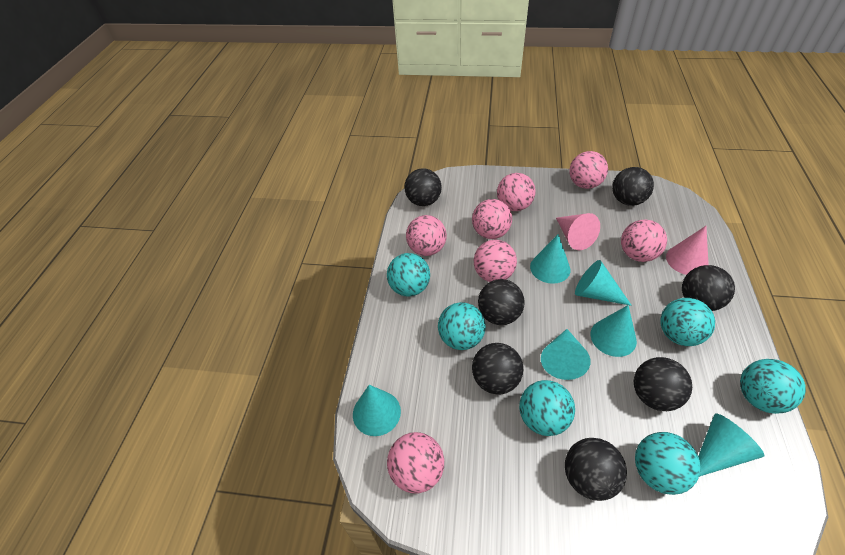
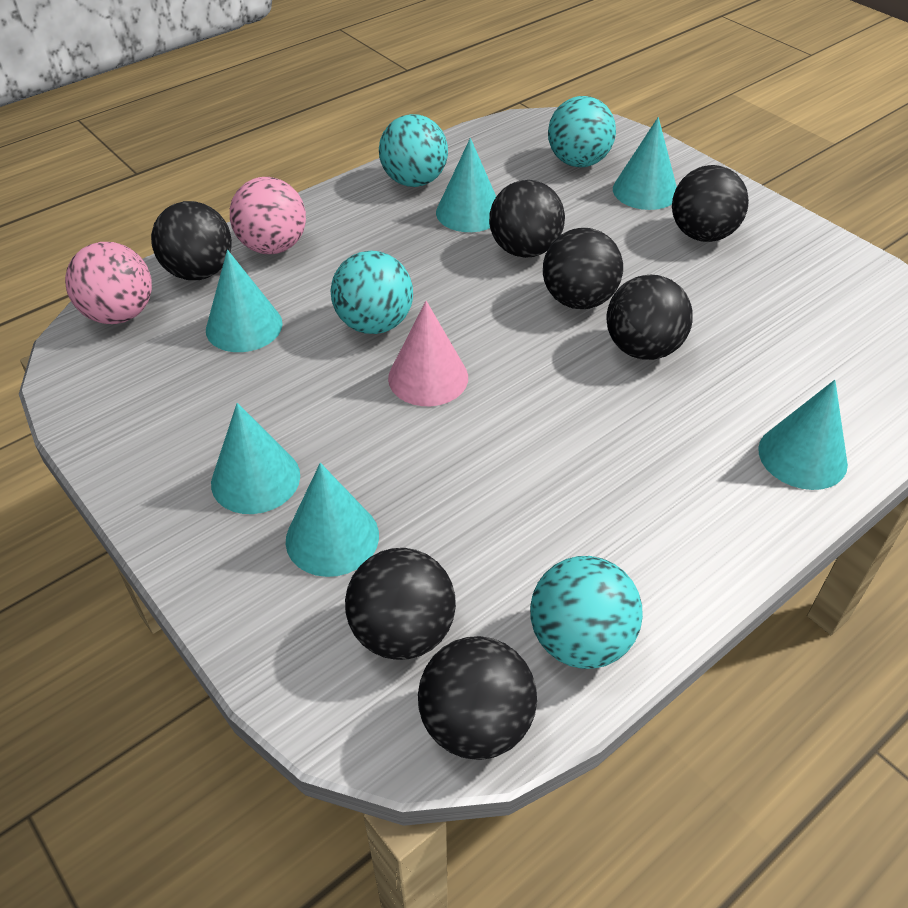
pink ball: [387,432,444,493] [406,215,447,256] [472,199,512,239] [474,240,517,282] [497,173,536,211] [569,151,608,189] [621,219,667,262] = 7 -> [65,242,152,324] [230,177,306,254] = 2
pink cone: [556,213,600,250] [666,226,709,275] = 2 -> [388,301,468,406] = 1
turquoise ball: [387,253,430,297] [438,302,486,350] [519,380,575,436] [635,432,701,495] [660,298,715,346] [740,359,806,414] = 6 -> [331,251,413,334] [379,114,448,187] [530,556,643,669] [548,96,616,167] = 4

